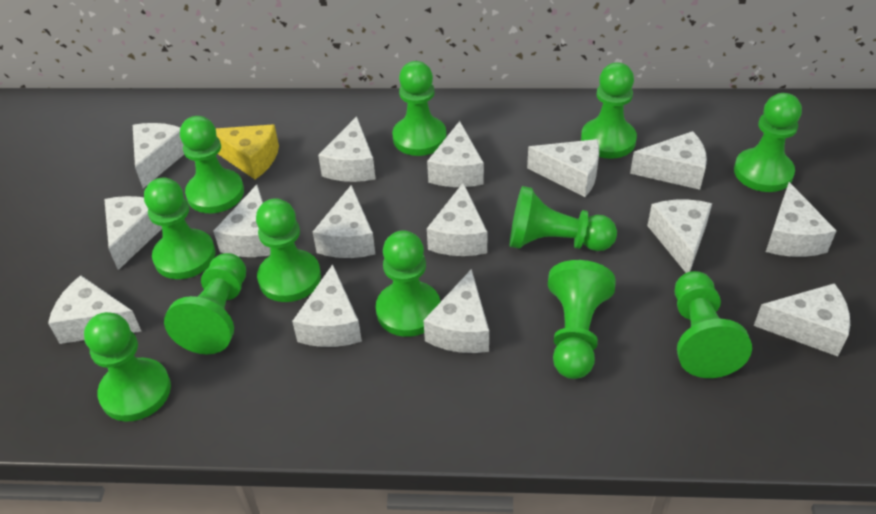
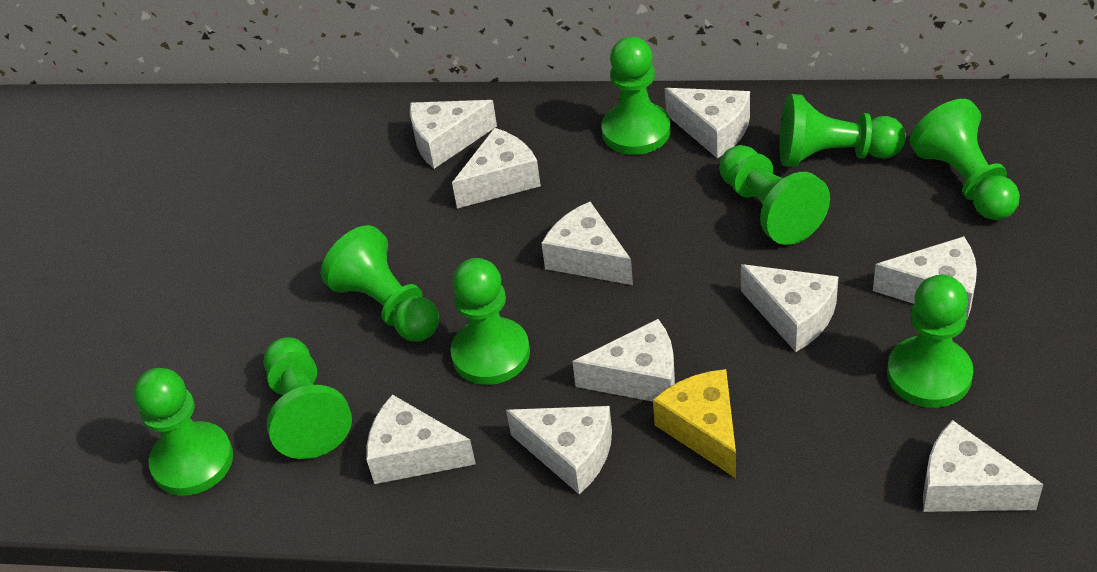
green pawn: [84,312,171,422] [144,178,216,279] [164,253,246,354] [180,116,244,213] [256,198,321,302] [376,230,441,337] [392,61,447,156] [510,186,617,251] [548,260,616,379] [581,62,637,159] [674,271,752,378] [734,93,802,192] = 12 -> [134,368,233,496] [264,337,352,459] [321,225,439,342] [450,258,530,385] [601,37,671,155] [719,145,830,245] [779,94,906,167] [887,275,974,408] [910,99,1020,220] = 9
white cheese: [48,275,141,344] [104,196,162,270] [133,123,184,188] [213,185,270,257] [292,264,362,347] [313,185,375,258] [318,116,376,182] [423,269,489,353] [427,121,484,187] [427,183,487,256] [527,139,599,197] [630,131,707,190] [647,199,712,273] [754,283,850,356] [766,182,836,257] = 15 -> [366,394,476,484] [410,100,497,169] [452,128,541,209] [506,406,612,494] [541,202,633,285] [572,319,675,402] [665,88,750,158] [741,264,839,352] [873,236,977,320] [923,420,1043,512] = 10

